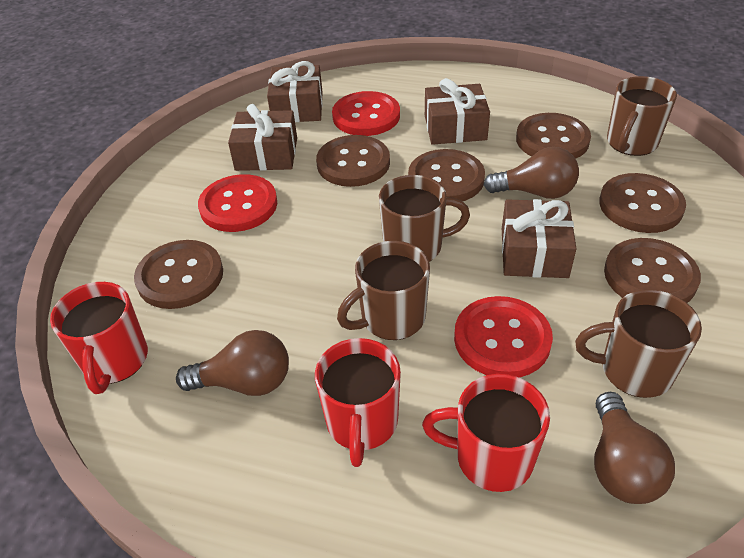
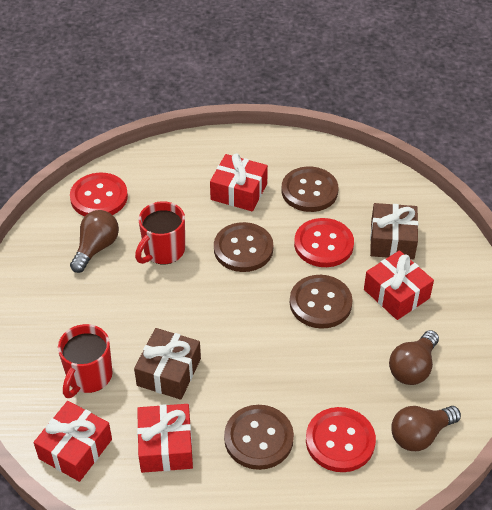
brown button: [134,240,223,309] [316,135,390,187] [408,149,485,201] [516,113,591,159] [599,173,686,233] [604,238,701,303] = 6 -> [214,222,273,272] [224,405,294,470] [282,166,338,212] [290,275,353,329] = 4
brown gift: [228,104,297,171] [267,61,323,122] [425,78,490,145] [502,199,576,278] = 4 -> [134,328,201,400] [370,203,418,259] = 2
brown mug: [337,241,430,340] [379,175,470,262] [575,290,702,398] [607,76,677,156] = 4 -> none = 0
red gift: none = 0 -> [34,401,112,482] [137,404,193,473] [210,153,268,211] [364,250,434,320] = 4
red mug: [50,282,148,394] [315,338,401,467] [422,374,550,492] = 3 -> [58,324,113,398] [135,201,185,264] = 2

